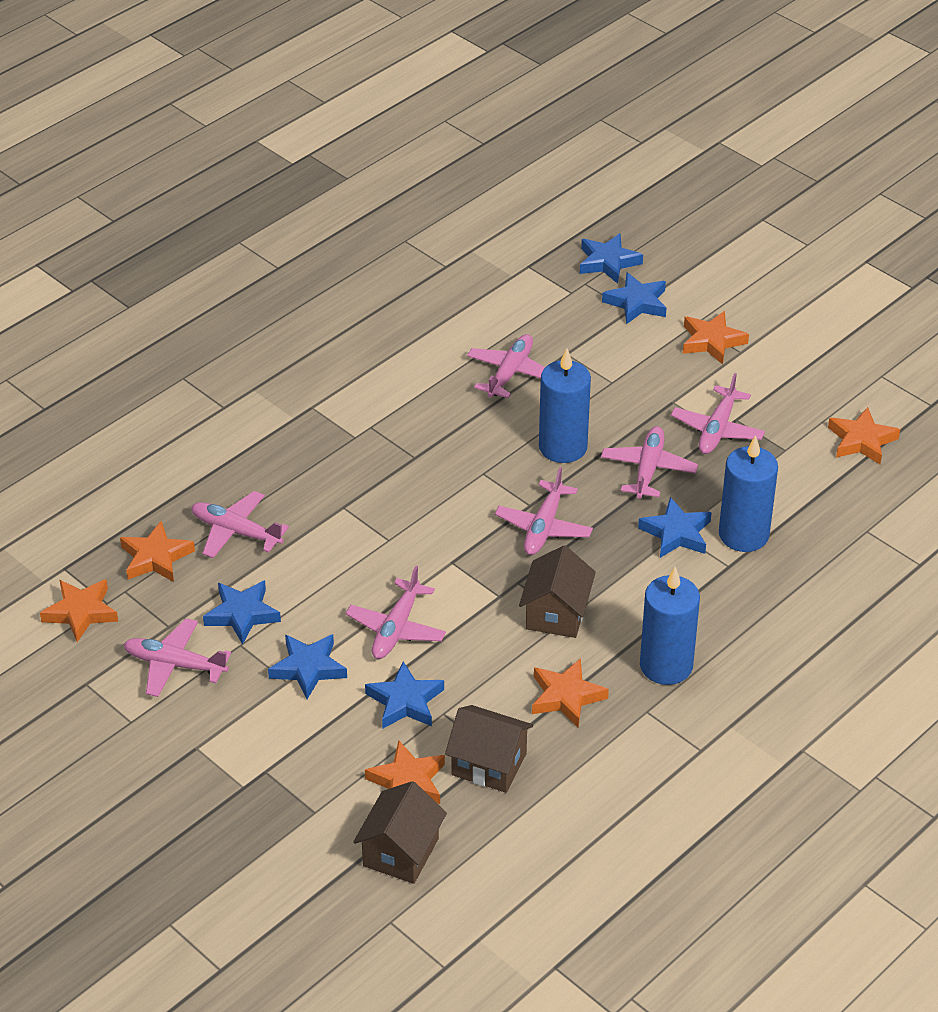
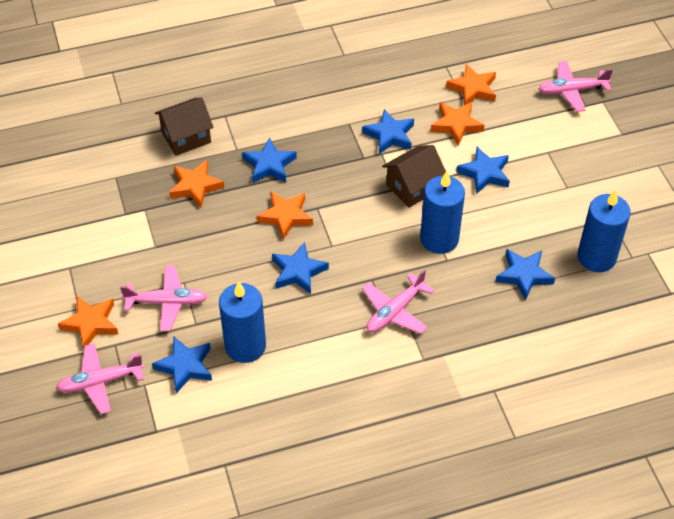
brown house: [353,781,447,884] [445,705,533,793] [519,546,596,638] = 3 -> [155,97,213,156] [382,145,446,208] = 2
orange star: [40,579,118,642] [120,521,195,582] [365,740,445,804] [532,658,609,728] [683,311,749,365] [828,407,900,464] = 6 -> [58,296,118,348] [169,160,224,208] [257,191,313,240] [431,102,484,145] [446,64,496,106] = 5
pink plane: [123,618,231,697] [191,491,289,558] [346,566,446,659] [467,334,545,398] [495,467,593,555] [601,426,698,499] [671,373,765,454] = 7 -> [56,343,144,414] [120,265,208,331] [362,269,434,334] [538,61,613,112] = 4

